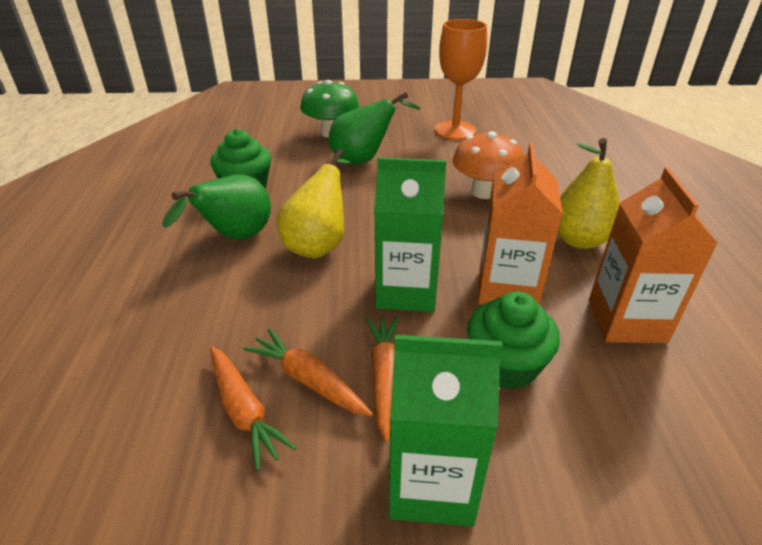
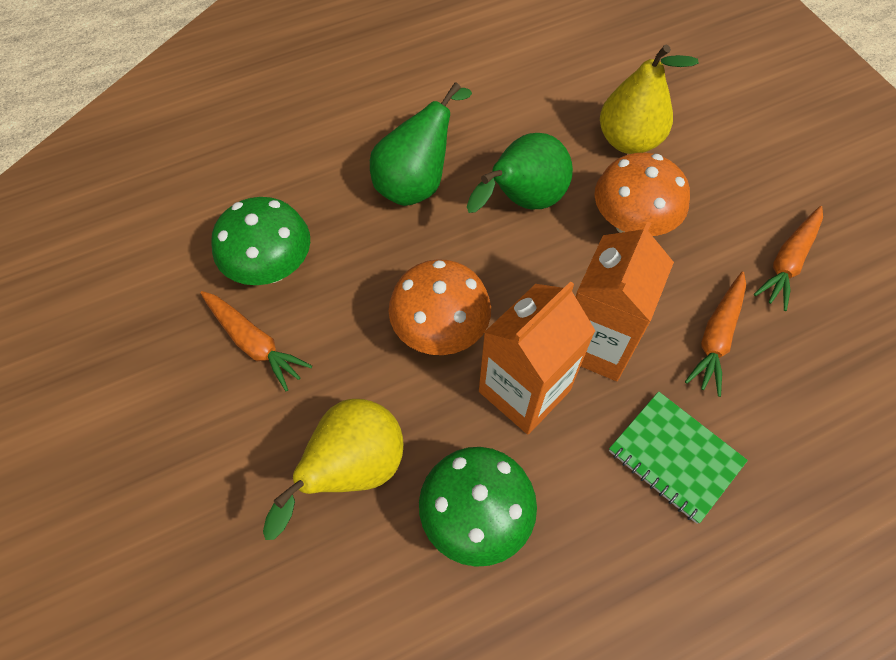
green carton: [374,157,446,312] [389,335,503,527] = 2 -> none = 0
green cupcake: [210,129,271,189] [467,291,560,389] = 2 -> none = 0
green mushroom: [300,80,359,138] = 1 -> [211,197,310,285] [419,447,537,567] = 2
green notebook: none = 0 -> [609,391,748,524] = 1
orange goblet: [435,19,487,140] = 1 -> none = 0
orange mushroom: [452,131,523,199] = 1 -> [388,259,491,355] [594,153,690,236] = 2

